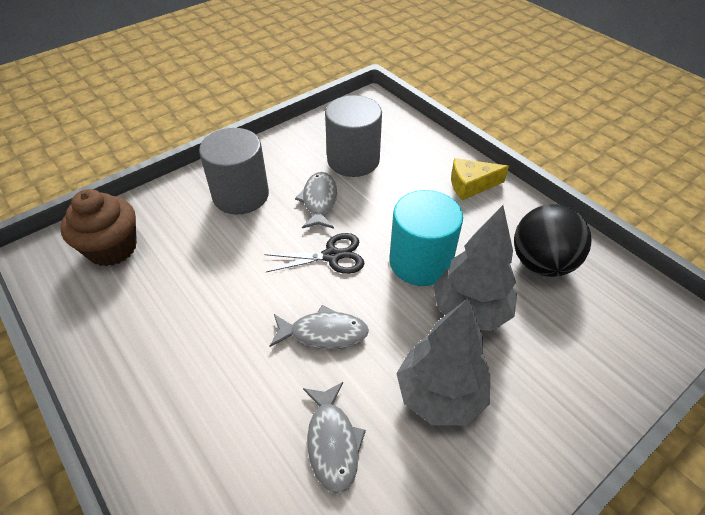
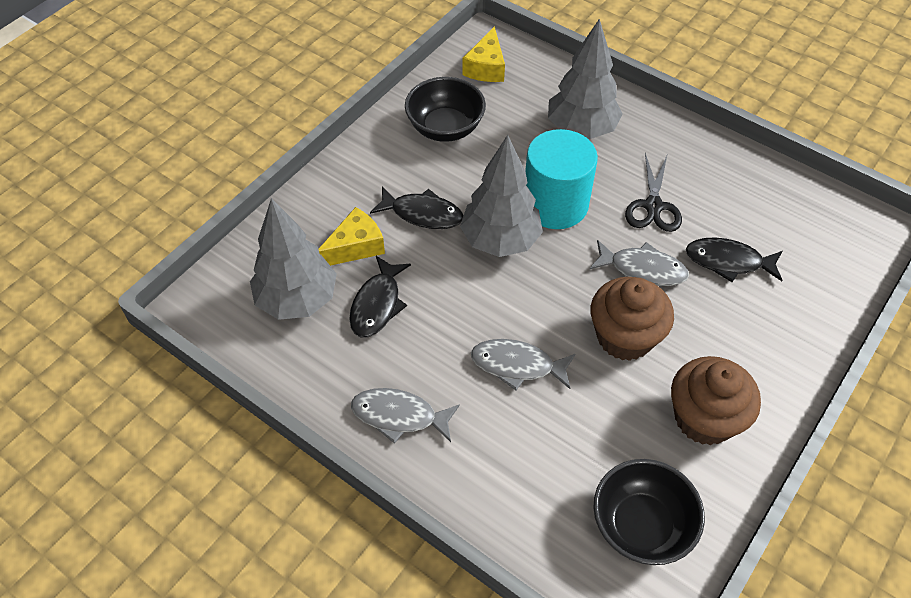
black ball: [514,204,591,277] = 1 -> none = 0
black bowl: none = 0 -> [405,77,486,142] [594,459,705,565] = 2
black fish: none = 0 -> [349,256,411,338] [370,187,463,229] [686,237,782,282] = 3
brown cupcake: [61,189,137,266] = 1 -> [591,277,674,361] [671,356,761,445] = 2
grey cylinder: [199,128,269,214] [325,95,382,177] = 2 -> none = 0
grey tree: [396,298,490,425] [433,205,517,331] = 2 -> [250,198,337,320] [460,135,543,257] [548,19,623,139] = 3
yellow cheese: [451,158,509,200] = 1 -> [318,207,385,266] [462,26,505,82] = 2

